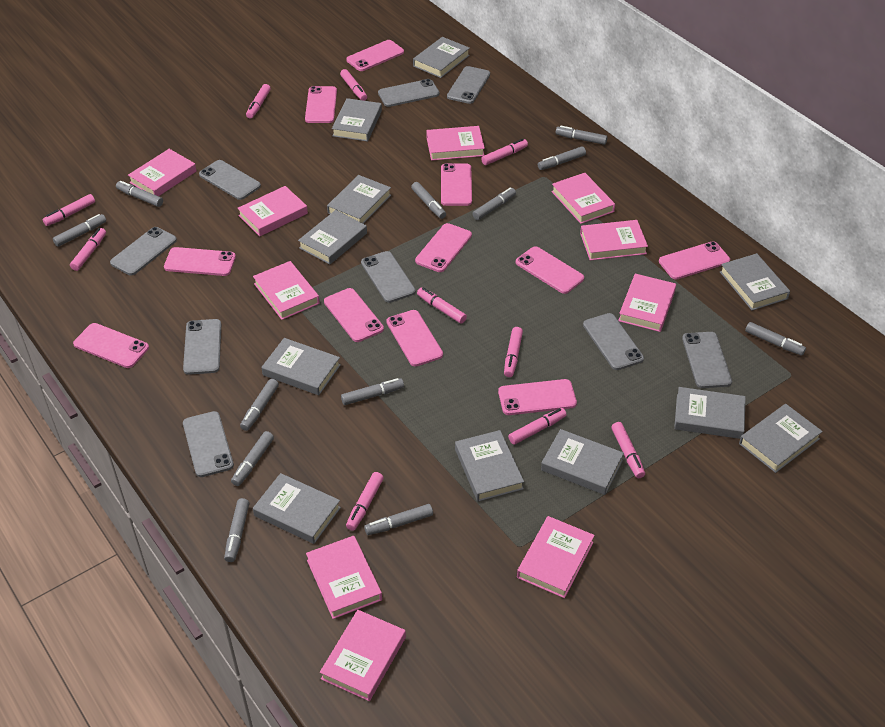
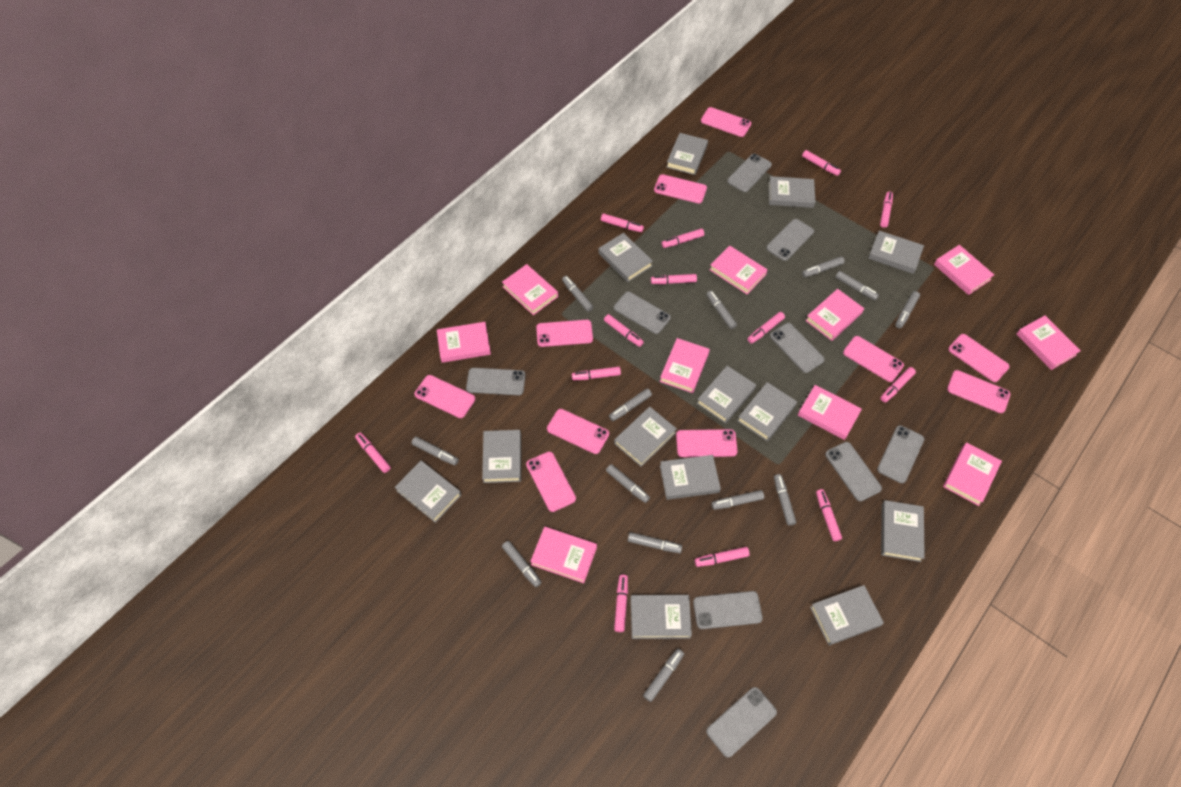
grey book: [253,473,341,544] [261,338,340,395] [298,210,367,264] [327,175,391,224] [332,98,382,142] [413,37,470,78] [455,430,524,502] [541,429,624,495] [674,387,746,439] [720,253,790,310] [739,404,823,473] = 11 -> [395,461,461,523] [482,430,521,483] [598,233,653,282] [614,407,677,467] [631,595,692,639] [660,455,721,500] [666,133,708,175] [697,366,756,423] [738,382,797,441] [769,176,815,208] [810,585,884,645] [868,231,924,274] [881,500,925,562] = 13
grey marker: [53,214,106,247] [116,181,163,207] [224,498,249,562] [231,431,274,486] [240,379,279,431] [341,378,404,405] [364,504,433,535] [411,182,446,219] [472,187,516,220] [538,146,586,170] [555,126,607,145] [745,322,806,356] = 12 -> [412,437,459,465] [502,541,542,587] [562,276,593,312] [606,464,650,503] [609,388,652,421] [628,532,682,553] [643,649,684,702] [706,291,737,329] [711,490,764,510] [774,474,796,526] [802,256,845,277] [835,271,879,300] [895,291,920,328] = 13
pink marker: [43,194,95,226] [70,228,106,271] [246,84,271,119] [340,69,367,101] [346,472,384,531] [417,287,467,324] [481,139,528,165] [504,327,523,377] [508,408,567,445] [611,422,645,478] = 10 -> [355,433,391,473] [572,367,621,380] [601,213,644,232] [604,314,644,347] [614,574,628,632] [651,274,697,284] [662,228,704,248] [695,547,750,567] [747,312,785,344] [802,150,841,176] [816,489,842,541] [880,191,893,228] [880,367,916,403] = 13
pink phone: [73,323,149,368] [164,247,236,276] [305,86,337,123] [324,288,384,342] [346,40,404,71] [386,310,443,367] [415,223,472,272] [441,163,472,206] [498,379,577,415] [516,246,584,294] [659,241,730,279] = 11 -> [414,375,475,418] [526,452,576,512] [536,320,593,347] [547,409,609,454] [654,174,707,203] [676,429,738,457] [701,107,751,137] [843,336,904,382] [947,370,1010,413] [948,334,1010,382] = 10

